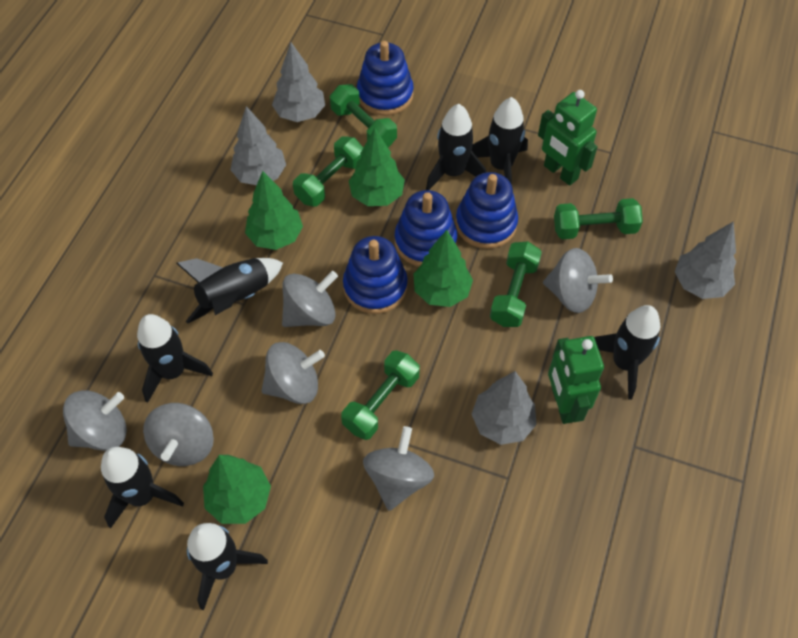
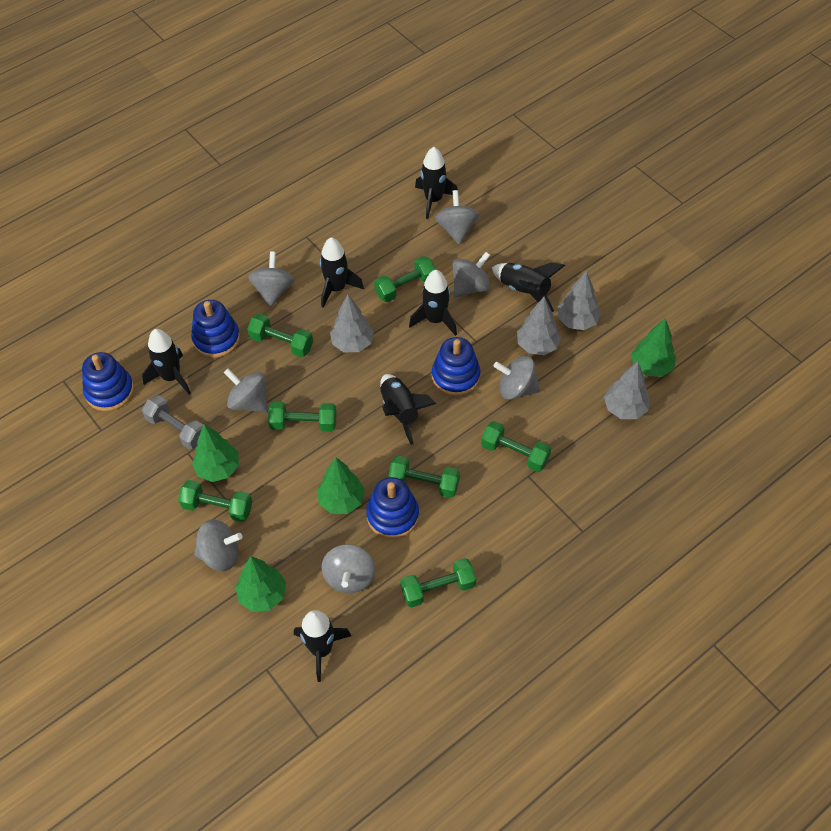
green dumbbell: [293,136,364,207] [330,84,397,148] [341,350,420,440] [490,242,542,327] [554,198,643,239] = 5 -> [178,480,252,522] [247,314,313,357] [268,402,336,432] [374,256,436,302] [388,456,460,498] [401,558,476,608] [481,421,551,472] = 7
green robot: [538,90,598,186] [548,336,604,424] = 2 -> none = 0
grey dumbbell: none = 0 -> [142,395,203,450] = 1
grey spinning top: [63,390,127,451] [143,403,214,466] [262,342,325,404] [282,271,338,327] [363,426,434,511] [543,248,613,313] = 6 -> [194,520,242,571] [224,369,268,413] [248,251,294,307] [321,544,376,593] [435,190,479,244] [453,252,491,298] [493,356,540,400] = 7

